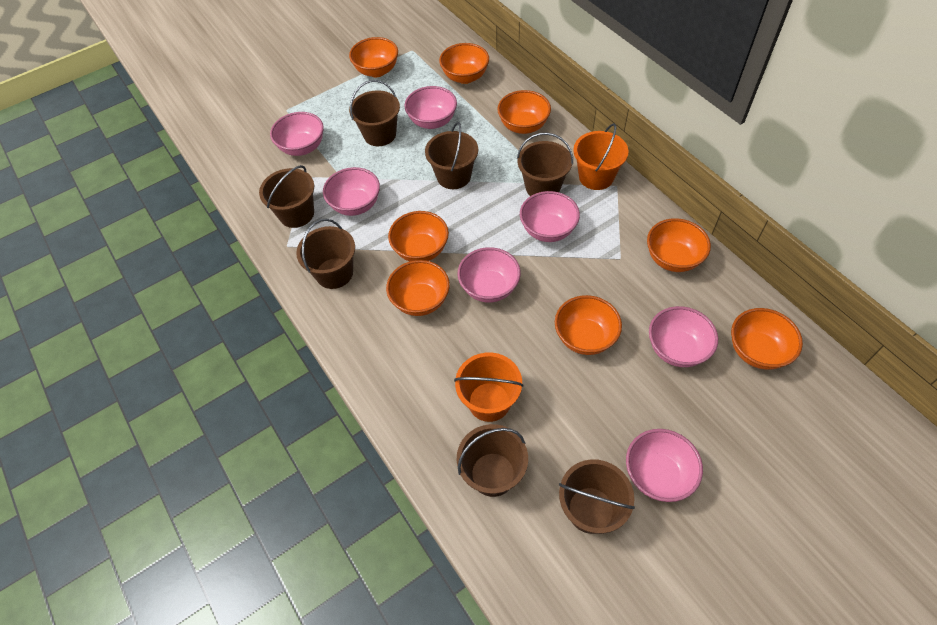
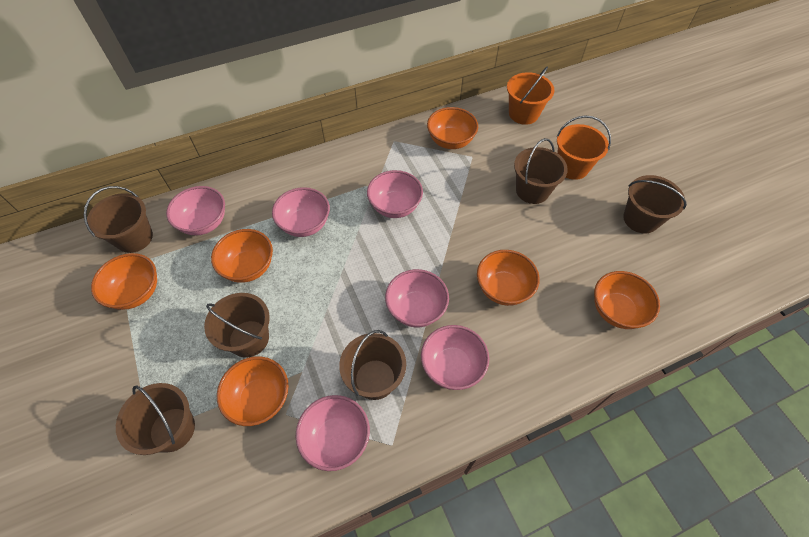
brown bucket: [259,165,314,228] [296,219,355,289] [349,80,400,146] [425,122,478,189] [457,424,528,497] [517,133,573,196] [559,459,635,534] = 7 -> [84,186,153,253] [116,383,195,455] [204,293,270,358] [339,330,406,400] [514,138,568,204] [623,175,687,234] = 6
orange bowl: [349,37,398,77] [386,260,450,316] [388,211,449,262] [439,43,489,84] [497,90,551,134] [555,295,622,355] [647,218,711,272] [731,308,803,370] = 8 -> [91,253,157,310] [211,229,273,283] [217,356,289,426] [427,107,478,149] [477,250,540,306] [594,271,660,329] = 6
pink bowl: [270,112,324,156] [323,167,380,216] [404,86,457,129] [458,247,521,303] [520,191,580,242] [626,429,703,502] [649,306,718,367] = 7 -> [166,186,225,235] [272,187,330,237] [296,395,370,471] [367,170,423,218] [385,269,449,327] [421,325,489,390] = 6

